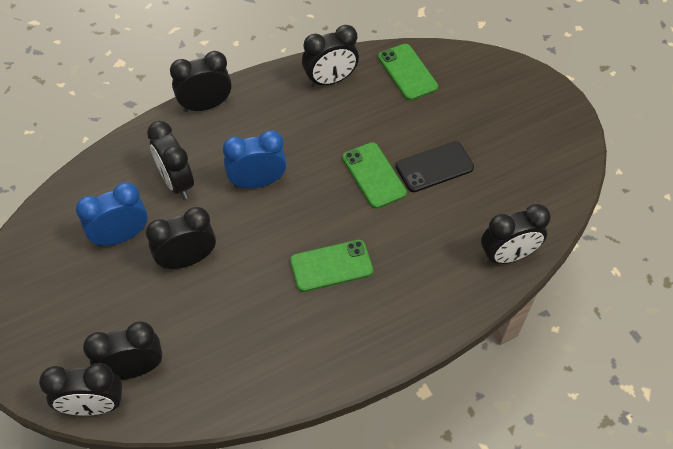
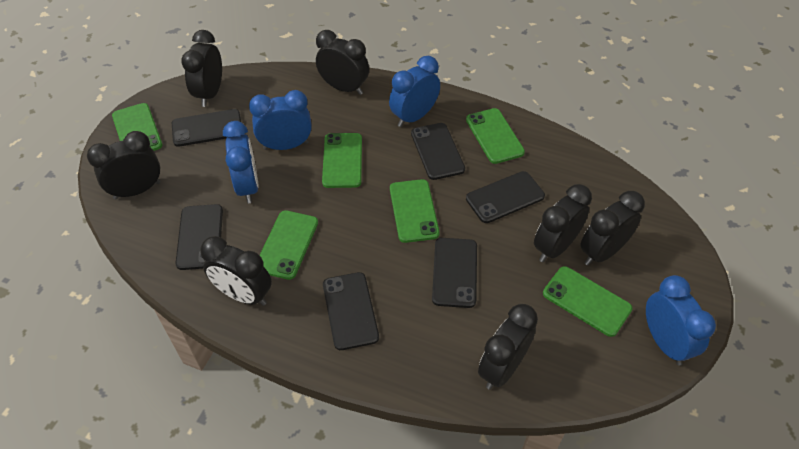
black phone: [396,141,474,192] = 1 -> [172,109,241,147] [176,204,223,270] [323,272,379,350] [411,123,465,180] [432,238,477,308] [466,171,545,223] = 6
blue clock: [76,182,148,247] [223,130,287,188] = 2 -> [223,121,259,204] [249,90,312,150] [389,56,440,127] [646,275,716,365] = 4
green phone: [290,240,373,292] [342,142,407,209] [378,44,438,101] = 3 -> [112,103,163,151] [260,210,318,280] [322,133,362,188] [390,179,440,243] [466,108,525,164] [543,266,633,337] = 6

